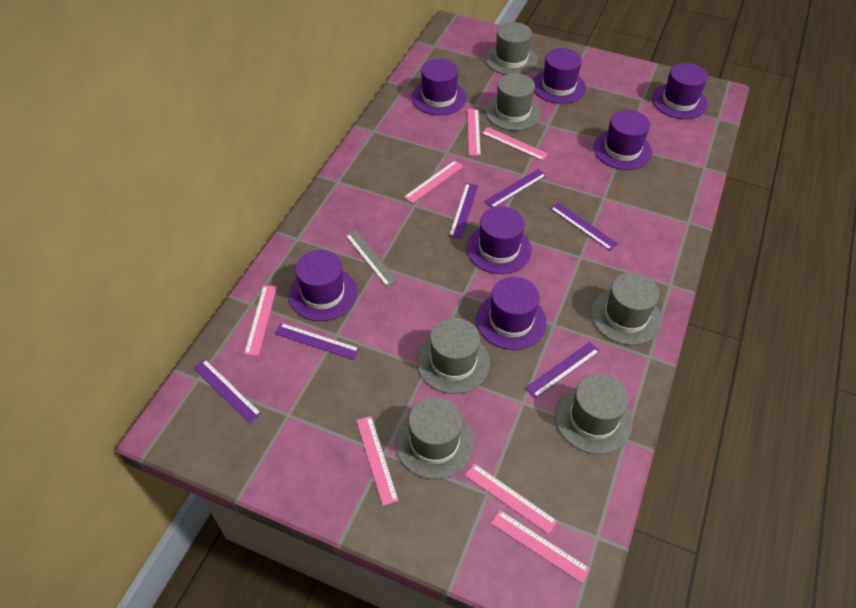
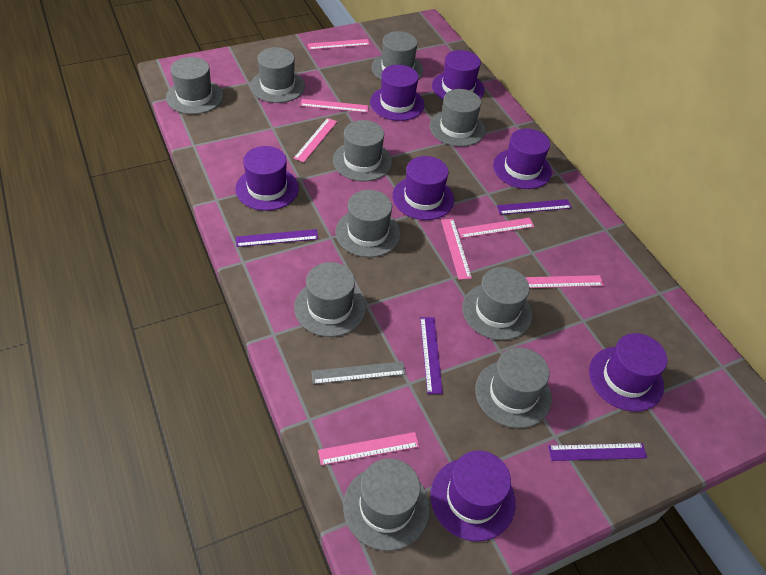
grey hat: [395,397,474,479] [417,318,490,394] [485,22,538,75] [485,73,541,131] [555,374,633,454] [591,273,662,345] = 6 -> [166,57,223,114] [250,47,305,103] [294,262,366,337] [333,120,392,182] [335,190,401,257] [343,458,430,551] [372,31,423,79] [429,89,485,147] [462,267,532,340] [475,348,552,428] = 10
purple ruler: [193,359,262,424] [275,323,360,360] [449,183,478,239] [484,169,547,208] [526,342,600,398] [550,202,618,251] = 6 -> [236,229,318,247] [420,317,443,394] [497,199,572,215] [548,443,647,461] = 4

